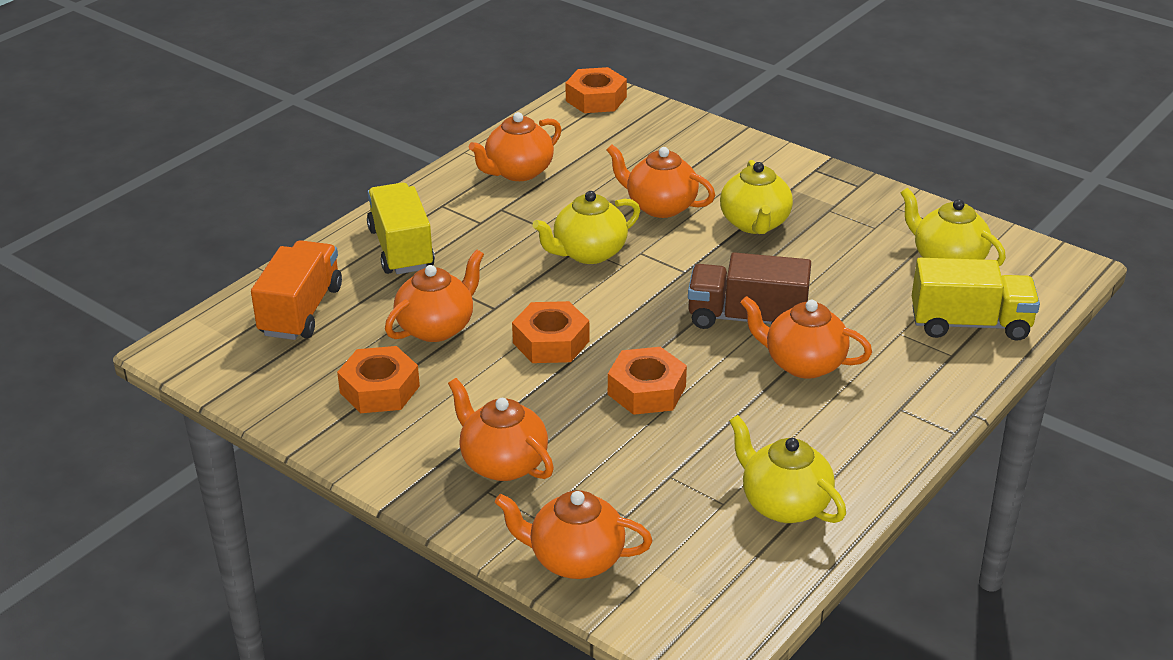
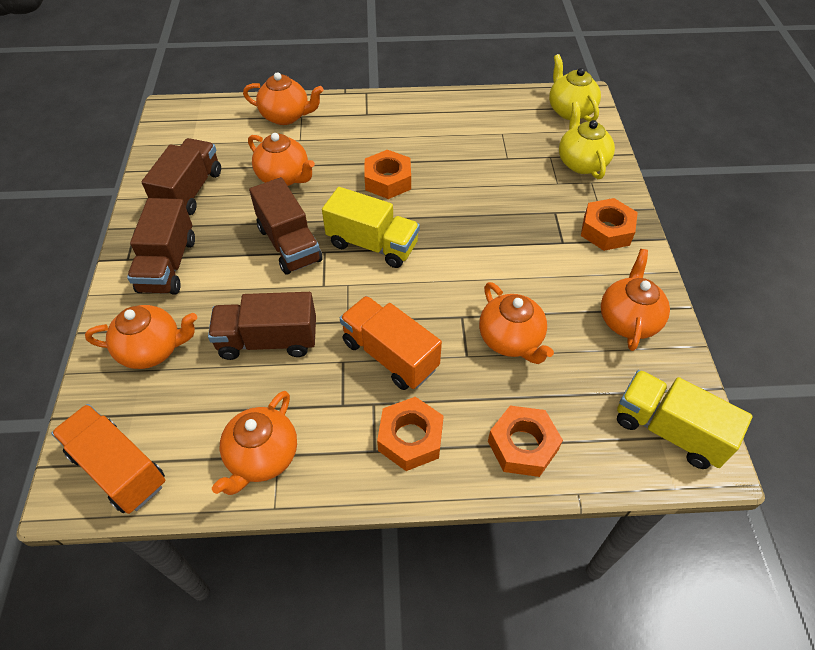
brown truck: [688,252,811,329] = 1 -> [127,198,195,295] [142,138,221,215] [208,292,316,360] [249,177,323,275] = 4
orange truck: [251,240,342,340] = 1 -> [51,404,165,514] [340,296,442,390] = 2
yellow teapot: [532,191,640,264] [720,160,793,234] [729,415,846,523] [900,188,1006,266] = 4 -> [549,54,601,121] [559,102,615,179] = 2

